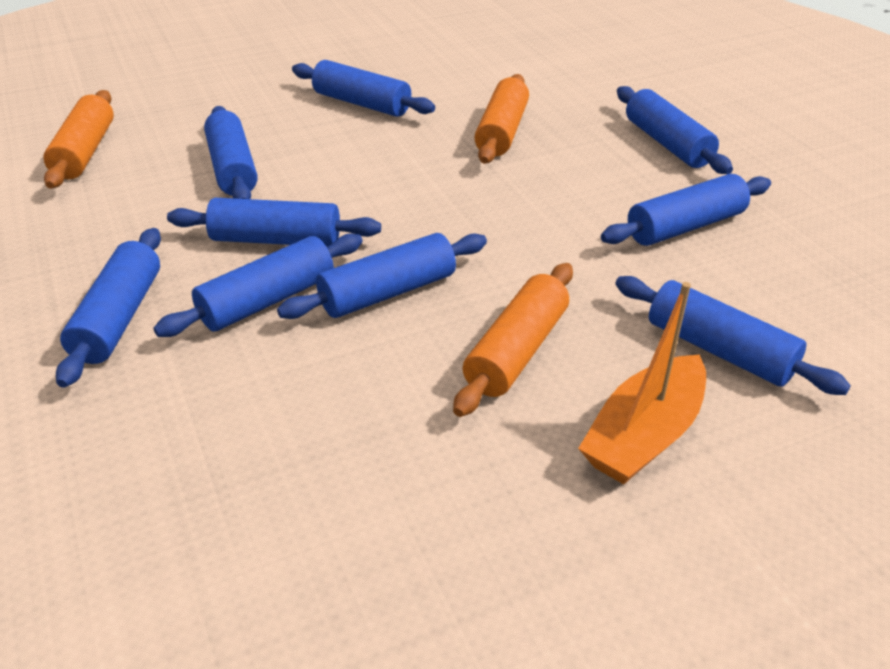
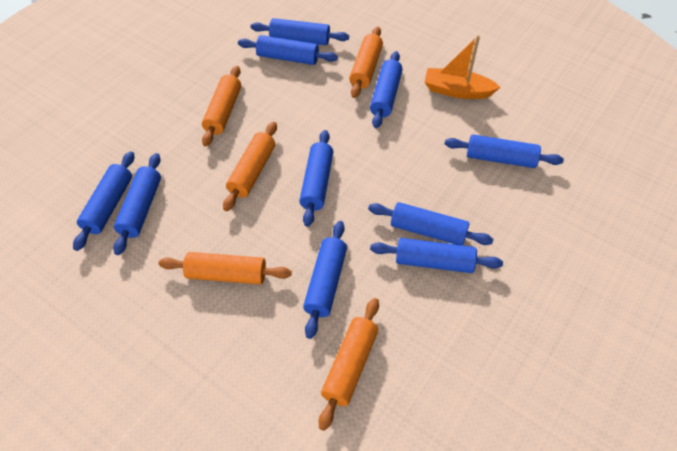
blue rolling pin: [56,228,161,388] [154,233,363,337] [167,198,381,247] [204,106,258,199] [277,233,487,319] [292,60,435,117] [601,174,771,246] [615,276,851,395] [617,86,733,174] = 9 -> [73,151,134,251] [113,153,161,255] [238,35,338,65] [251,18,349,45] [299,130,333,227] [303,221,347,339] [368,202,493,245] [370,51,403,128] [370,238,503,273] [445,135,564,168] = 10
orange rolling pin: [43,90,114,189] [453,263,573,417] [474,74,529,164] = 3 -> [158,252,292,284] [202,66,241,147] [223,122,277,211] [319,298,379,431] [349,27,383,98] = 5

